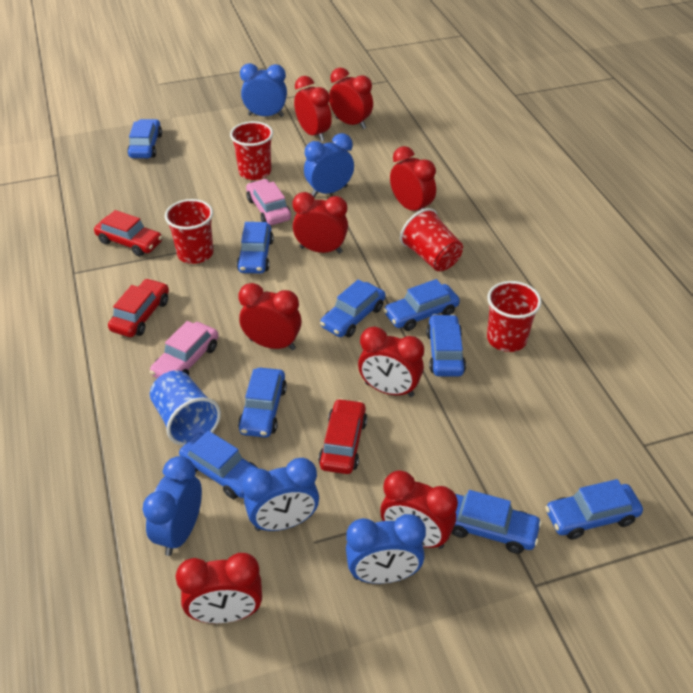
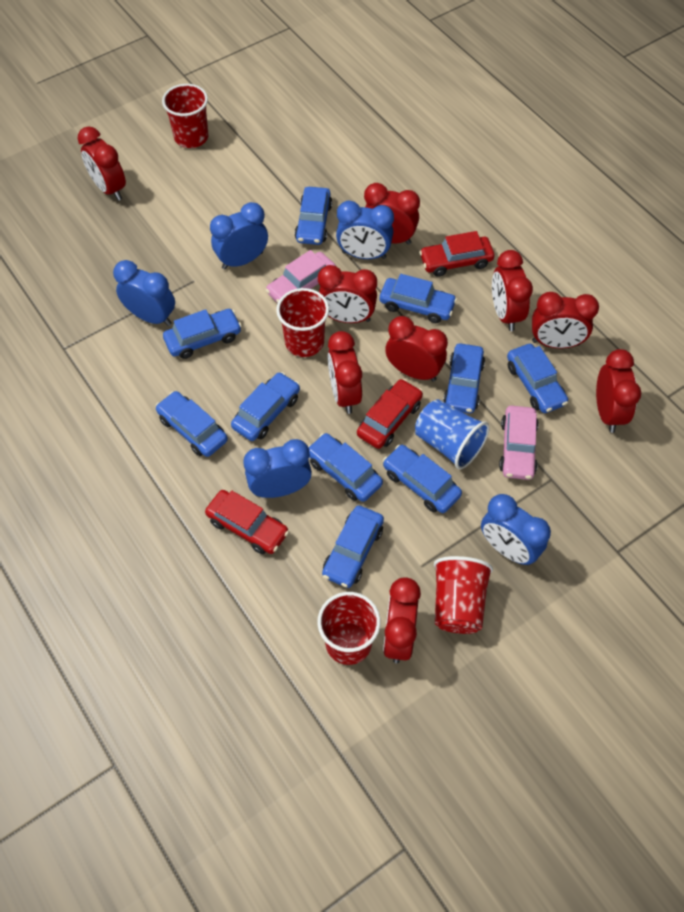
blue car: [127,119,162,158] [179,431,259,499] [237,222,274,274] [238,368,287,437] [320,279,385,337] [383,279,460,331] [426,314,466,377] [452,490,542,554] [545,479,643,540] = 9 -> [155,391,228,457] [163,309,242,359] [231,372,300,441] [295,187,332,245] [308,433,383,502] [322,505,384,588] [380,274,457,323] [383,444,462,513] [443,343,485,413] [507,344,568,413] = 10
red clock: [176,553,262,623] [238,283,301,350] [293,192,348,254] [294,76,332,142] [329,67,373,129] [358,327,424,397] [380,470,458,549] [390,146,436,211] = 8 -> [78,126,126,201] [318,265,377,323] [328,331,362,414] [364,183,420,245] [383,578,421,663] [385,316,448,382] [492,250,533,331] [532,292,599,348] [596,349,641,433] = 9

